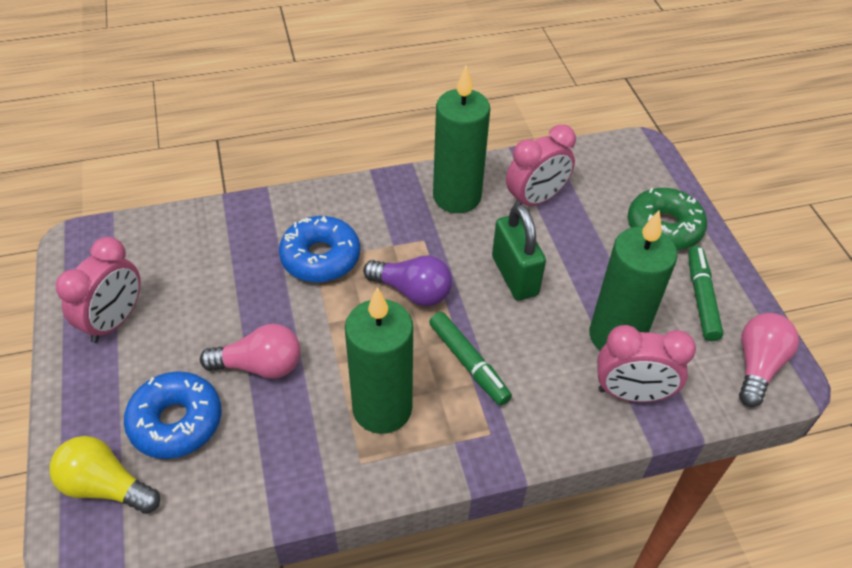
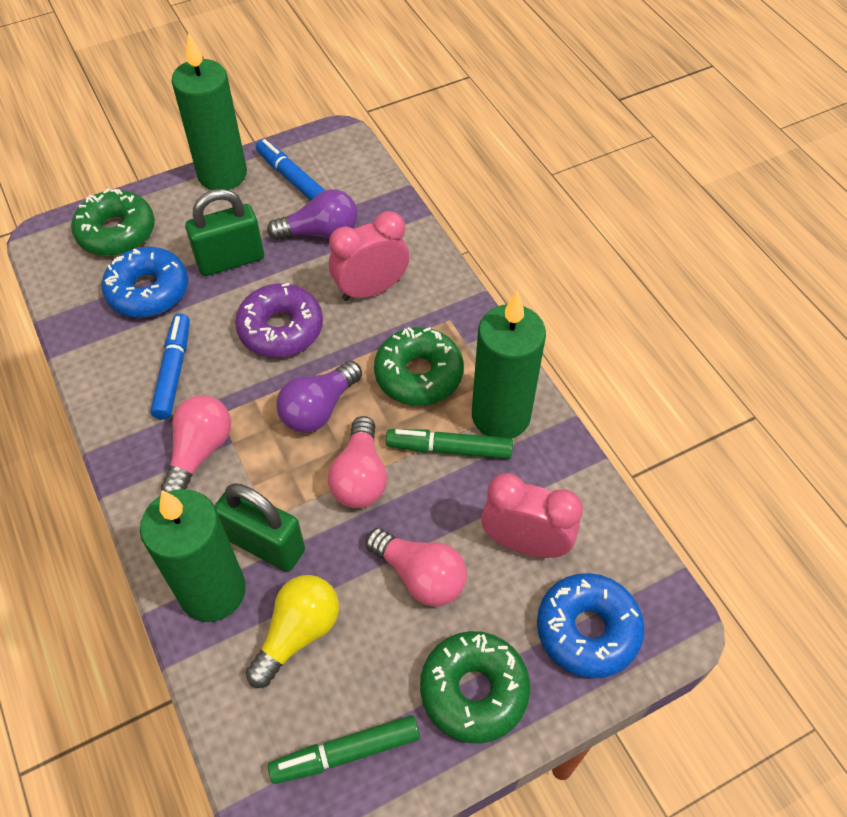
blue marker: none = 0 -> [150,314,190,420] [256,139,325,200] = 2
green donut: [628,188,707,250] = 1 -> [71,189,155,256] [374,327,464,406] [420,631,530,743] = 3
green padlock: [492,204,546,300] = 1 -> [185,189,264,276] [215,483,305,572] = 2
pink clock: [56,237,141,343] [506,125,576,206] [597,325,696,402] = 3 -> [329,211,409,301] [481,473,583,558] = 2
pink light bulb: [200,324,301,379] [739,313,799,407] = 2 -> [161,395,231,492] [328,416,387,508] [366,528,467,606] = 3
purple donut: none = 0 -> [235,283,323,357] = 1
purple light bulb: [363,256,452,307] = 1 -> [267,189,358,240] [276,361,362,433] = 2

